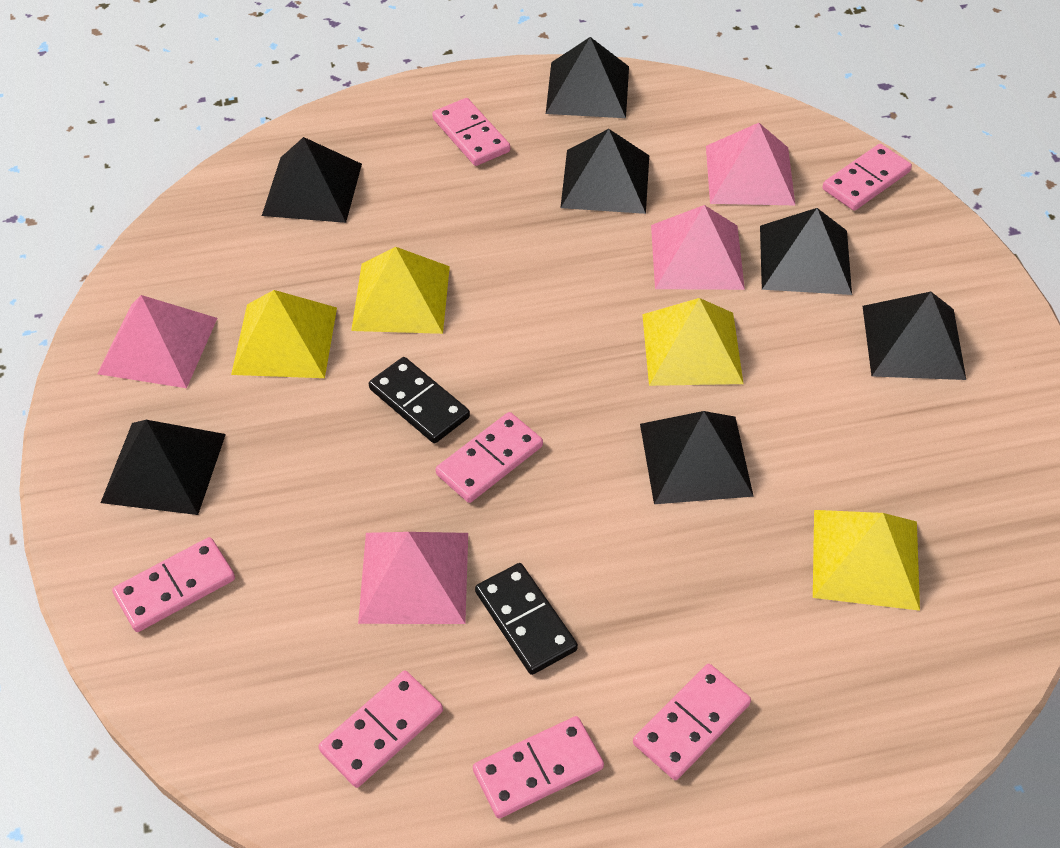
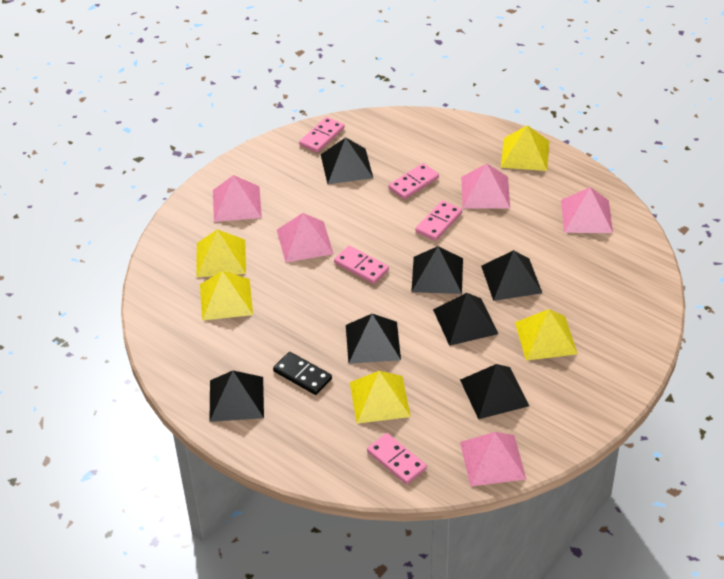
black domino: [369,357,470,443] [475,563,578,675] = 2 -> [273,352,332,395] = 1
pink domino: [112,537,235,632] [318,671,443,788] [432,98,510,166] [436,412,543,503] [473,716,604,818] [633,664,751,780] [822,144,912,211] = 7 -> [299,117,345,153] [334,246,389,284] [367,433,427,484] [388,163,439,200] [415,200,462,241] = 5
pink pyramid: [97,295,217,388] [358,532,468,624] [651,205,745,290] [706,123,795,205] = 4 -> [213,175,262,222] [277,213,334,263] [460,432,526,487] [461,164,510,209] [561,187,613,233] = 5
yellow pyramid: [231,290,337,378] [351,247,450,334] [642,298,743,386] [813,510,920,611] = 4 -> [196,229,246,277] [200,271,253,321] [350,371,411,424] [501,125,549,171] [515,309,578,361] = 5

